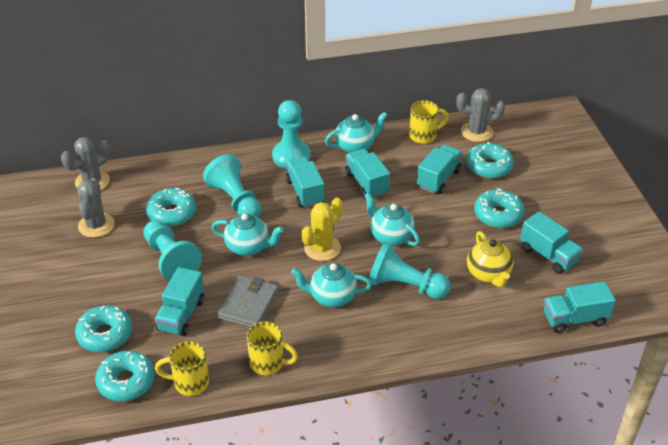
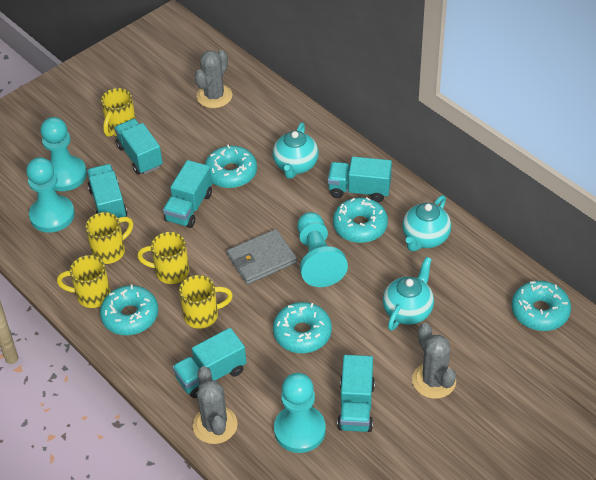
turquoise teapot: [212,213,284,256] [291,263,372,307] [325,112,388,153] [364,192,420,246] = 4 -> [273,122,319,179] [383,257,434,331] [402,195,451,251] = 3
yellow cactus: [301,197,343,261] = 1 -> none = 0
yellow mug: [155,341,209,396] [247,321,298,375] [409,100,449,144] = 3 -> [57,255,111,308] [85,212,133,264] [101,88,136,137] [137,232,189,284] [179,275,233,329] = 5
yellow teapot: [467,231,514,287] = 1 -> none = 0

